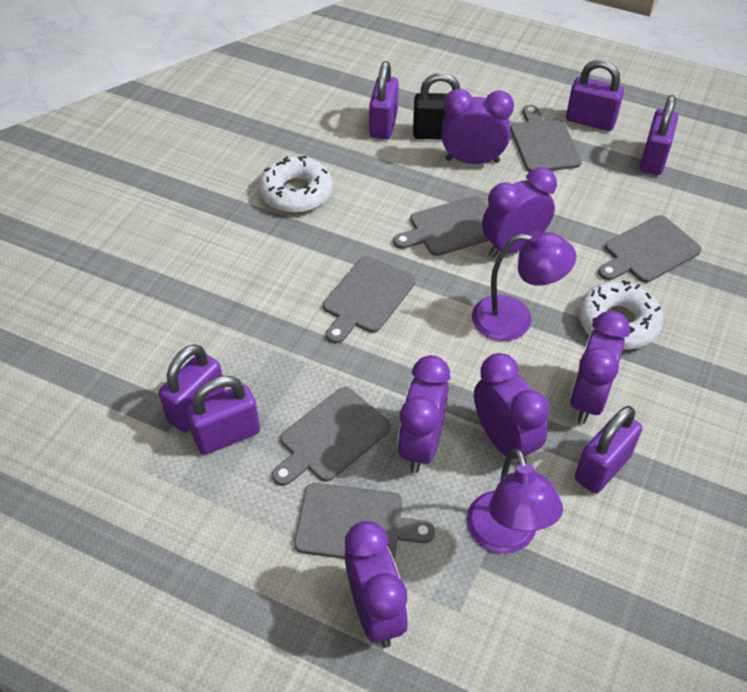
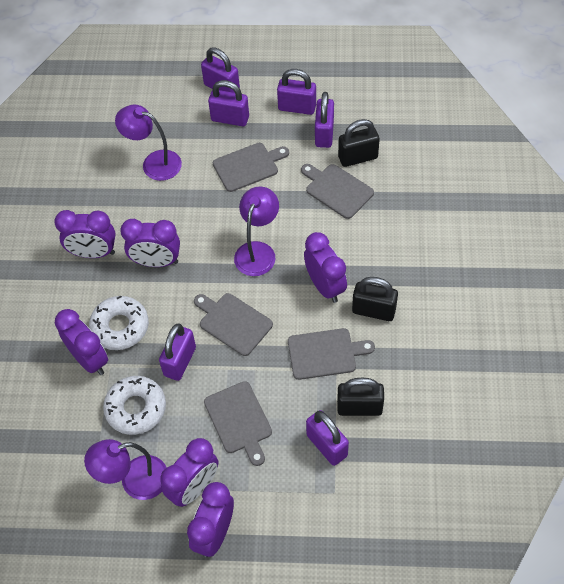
black padlock: [413,73,460,139] = 1 -> [337,378,384,416] [338,119,380,167] [352,277,398,321] = 3
grey cutting board: [272,387,391,486] [294,483,435,559] [323,256,415,344] [393,196,489,256] [510,105,582,172] [598,215,702,283] = 6 -> [194,293,273,356] [204,381,272,466] [213,143,289,192] [288,328,375,380] [301,164,374,219] = 5
purple lamp: [467,449,563,554] [472,231,577,341] = 2 -> [84,439,167,500] [115,104,182,181] [234,187,279,276] = 3

